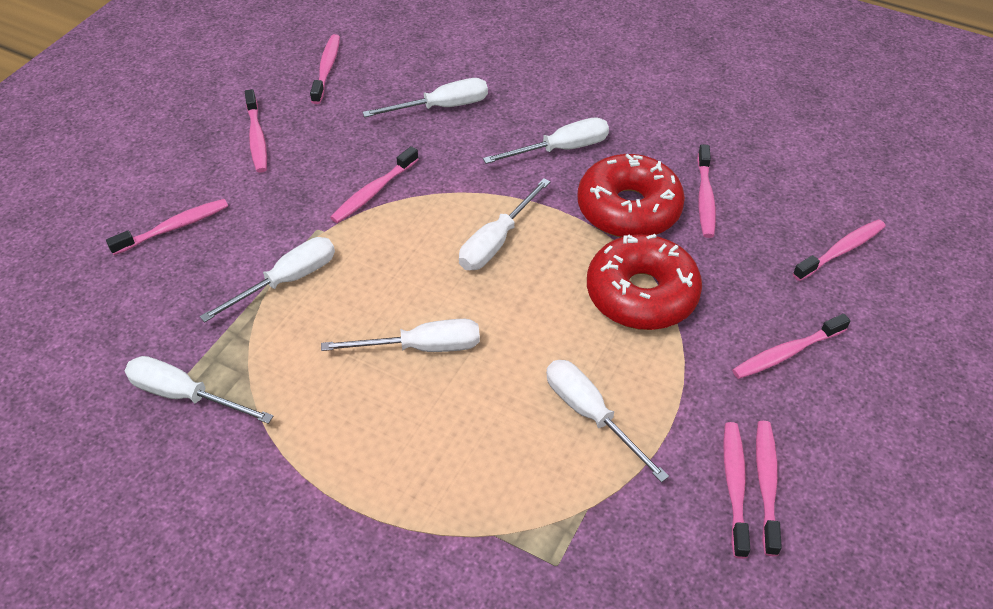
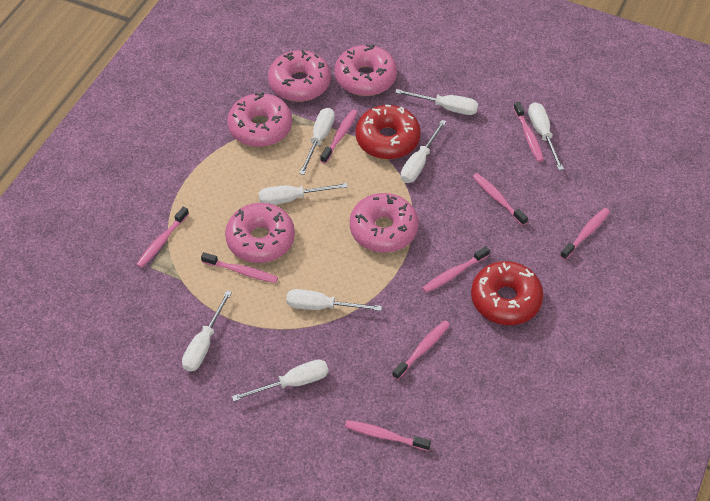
pink donut: none = 0 -> [225,203,295,263] [227,92,292,147] [268,50,331,102] [335,44,397,96] [350,193,418,252] = 5
white screwdriver: [125,356,273,424] [200,237,335,322] [321,319,480,352] [363,78,488,117] [459,178,550,270] [483,118,609,164] [546,360,669,482] = 7 -> [182,291,232,372] [232,360,329,401] [259,183,348,205] [286,289,382,311] [299,108,335,175] [395,89,478,115] [401,120,446,183] [528,102,564,170] = 8

